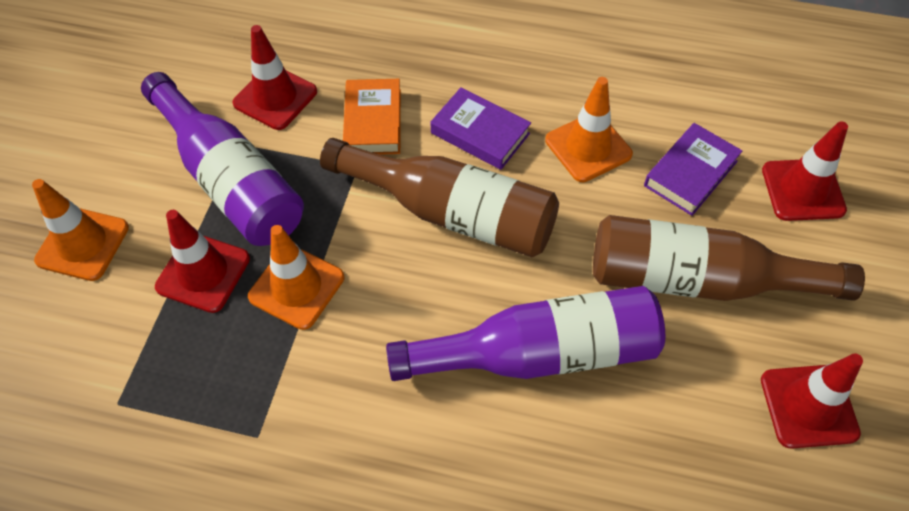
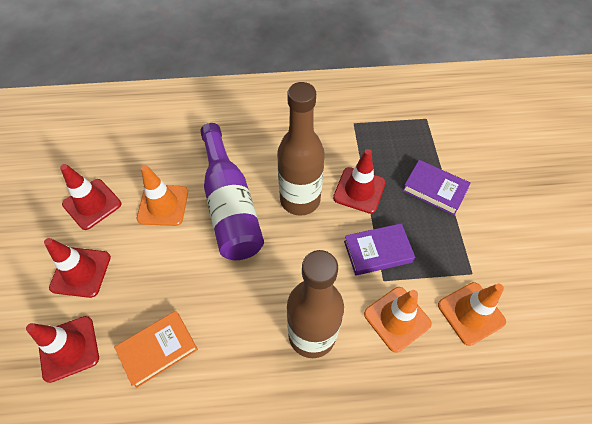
purple bottle: [141,72,304,246] [386,286,665,381] = 2 -> [200,123,264,260] = 1

